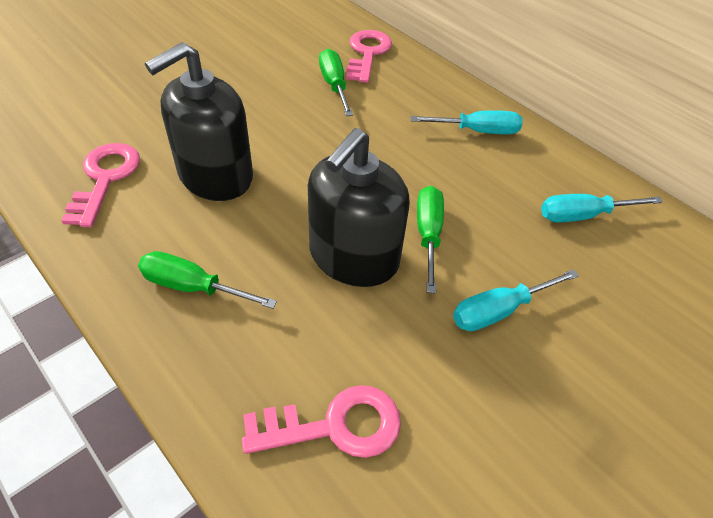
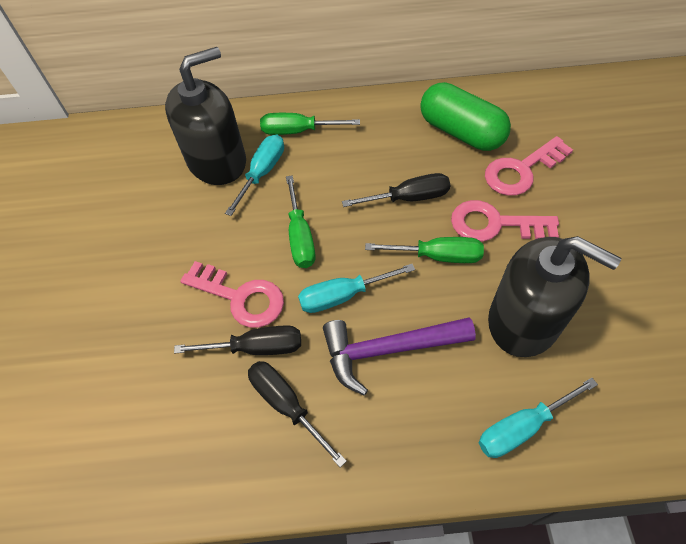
black screwdriver: none = 0 -> [174,325,301,355] [248,361,347,468] [342,173,450,207] = 3
green capsule: none = 0 -> [420,82,511,151] = 1
purple hammer: none = 0 -> [323,317,476,395] = 1

